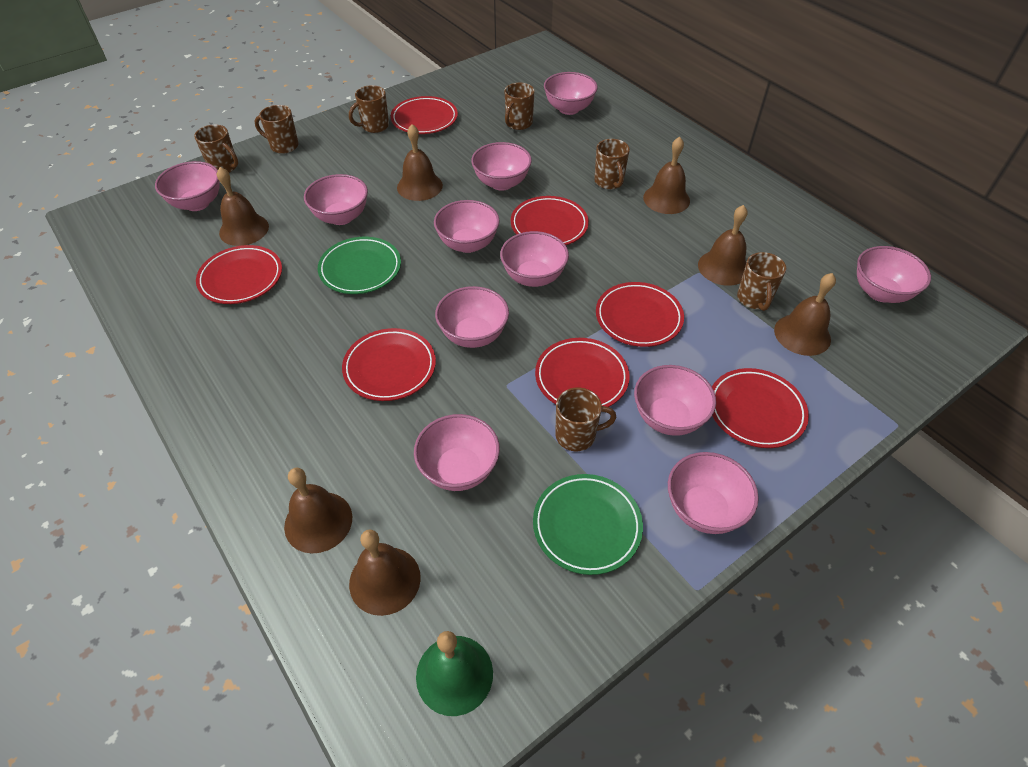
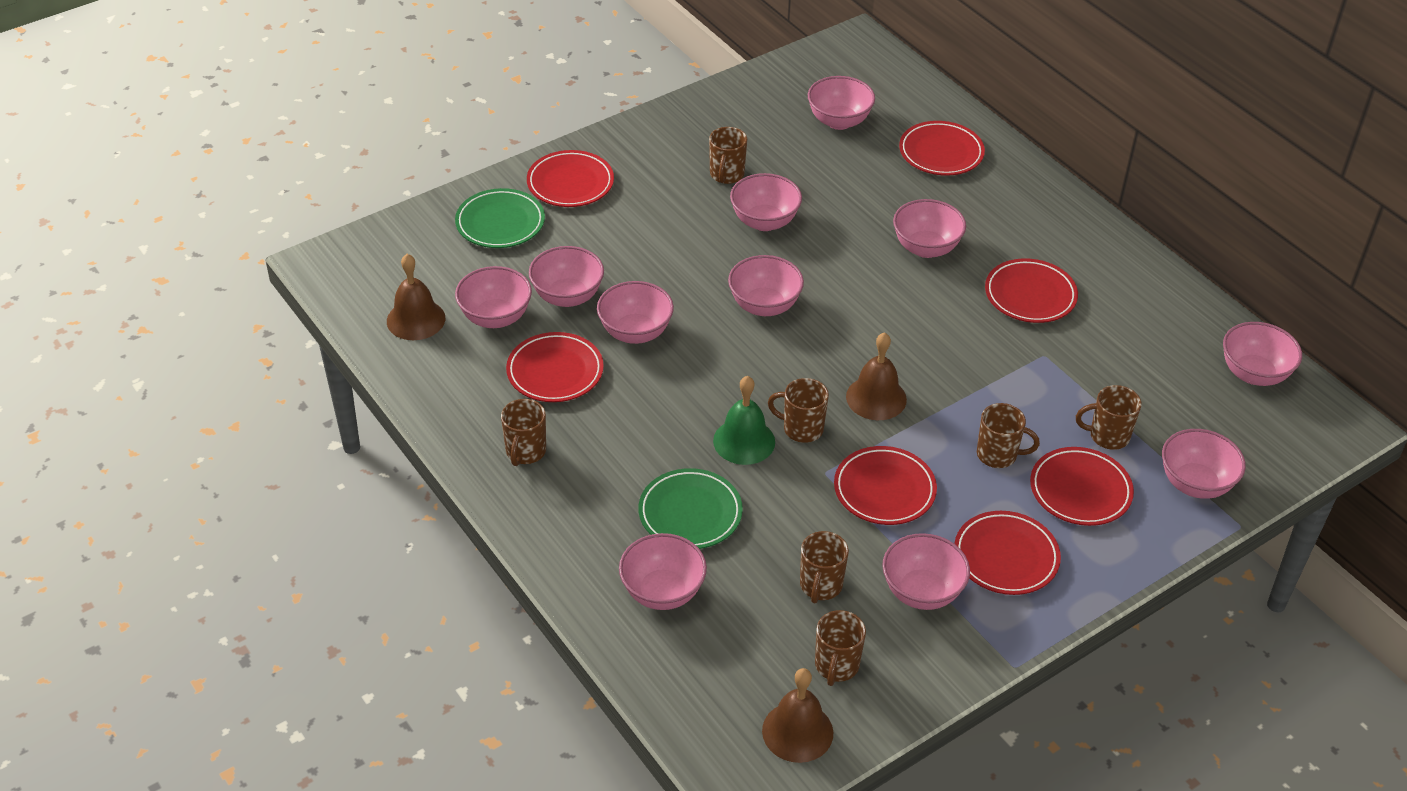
brown bell: [217,167,269,246] [284,468,352,553] [349,529,421,616] [397,124,443,201] [643,137,690,214] [698,205,748,286] [774,273,836,356] = 7 -> [387,254,445,340] [762,668,833,763] [846,332,907,420] = 3

